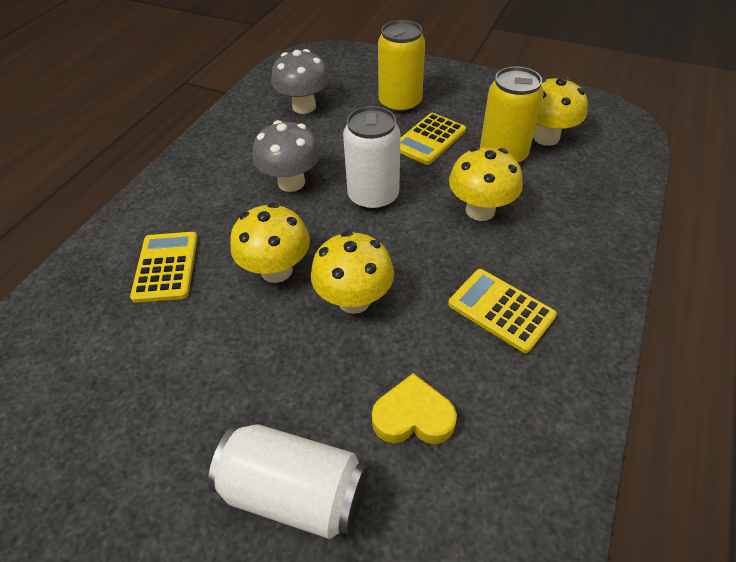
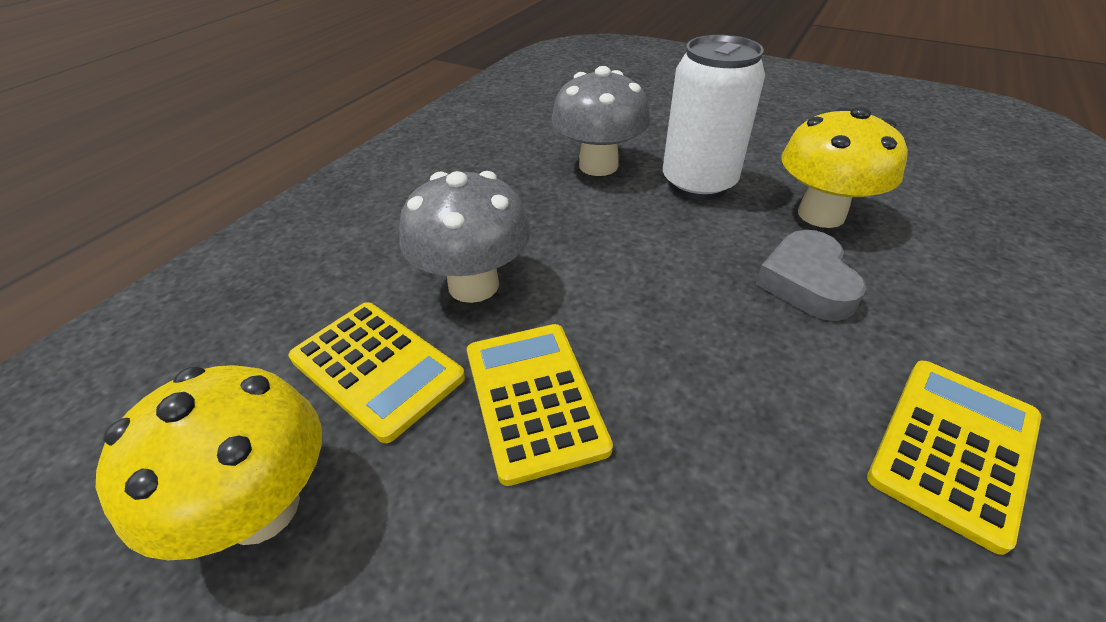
grey heart: none = 0 -> [756,230,866,321] = 1
white can: [208,424,367,539] [343,106,401,211] = 2 -> [663,35,765,200] = 1
yellow can: [378,20,425,114] [480,67,544,164] = 2 -> none = 0
yellow heart: [372,373,457,444] = 1 -> none = 0
yellow mushroom: [230,203,310,283] [311,231,394,314] [449,147,523,221] [533,77,588,146] = 4 -> [96,365,322,561] [782,106,908,228] = 2

